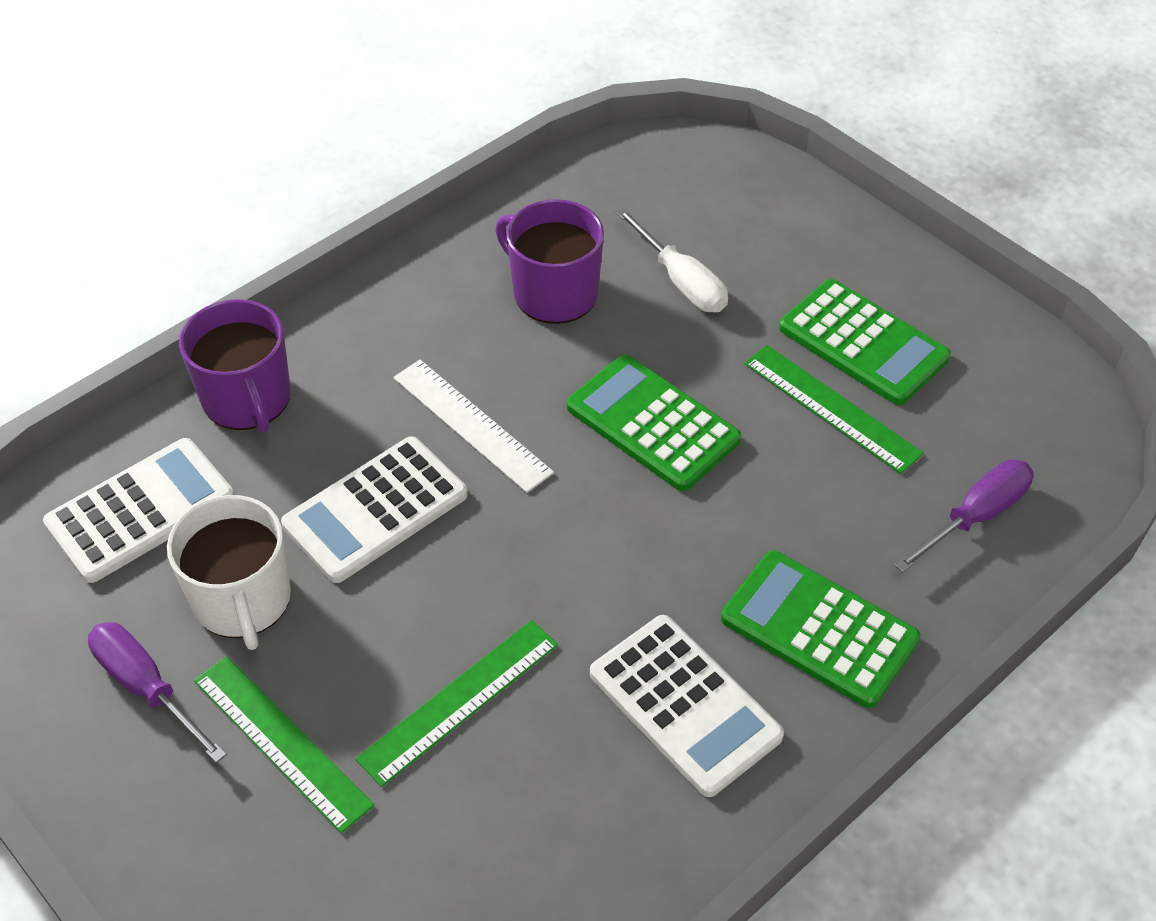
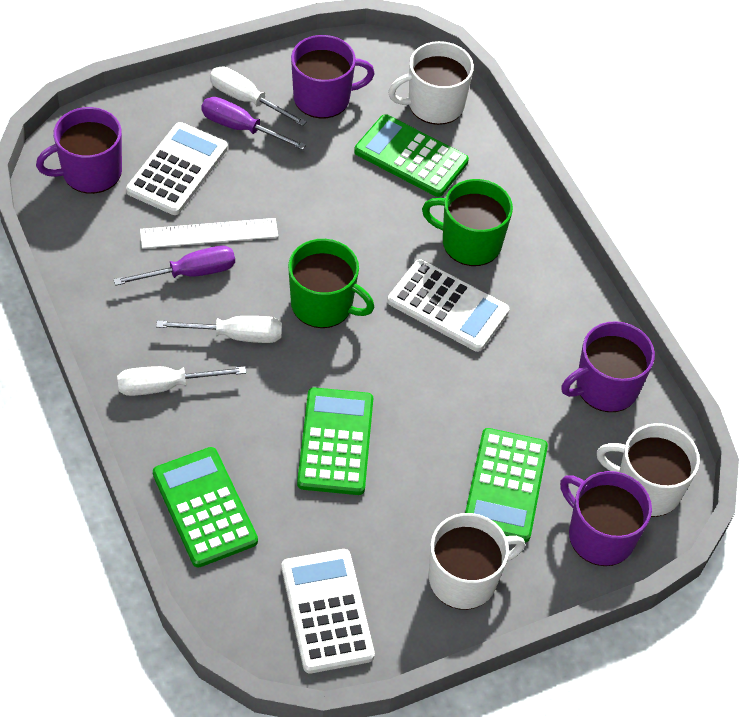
green calculator: [567,355,741,491] [721,550,920,708] [779,279,951,405] = 3 -> [153,447,258,568] [297,387,374,495] [354,114,469,197] [465,428,548,543] = 4
green mug: none = 0 -> [288,239,375,328] [422,179,513,266] = 2
green ruler: [194,656,374,833] [355,620,558,787] [744,345,924,474] = 3 -> none = 0
purple mug: [179,299,290,433] [495,199,604,324] = 2 -> [36,107,122,194] [291,35,375,118] [560,471,652,566] [561,321,655,412] = 4
white mug: [167,495,291,650] = 1 -> [388,41,474,125] [429,513,525,610] [597,423,700,517] = 3
white screwdriver: [616,208,728,312] = 1 -> [117,366,246,396] [156,316,282,343] [210,67,307,126] = 3

